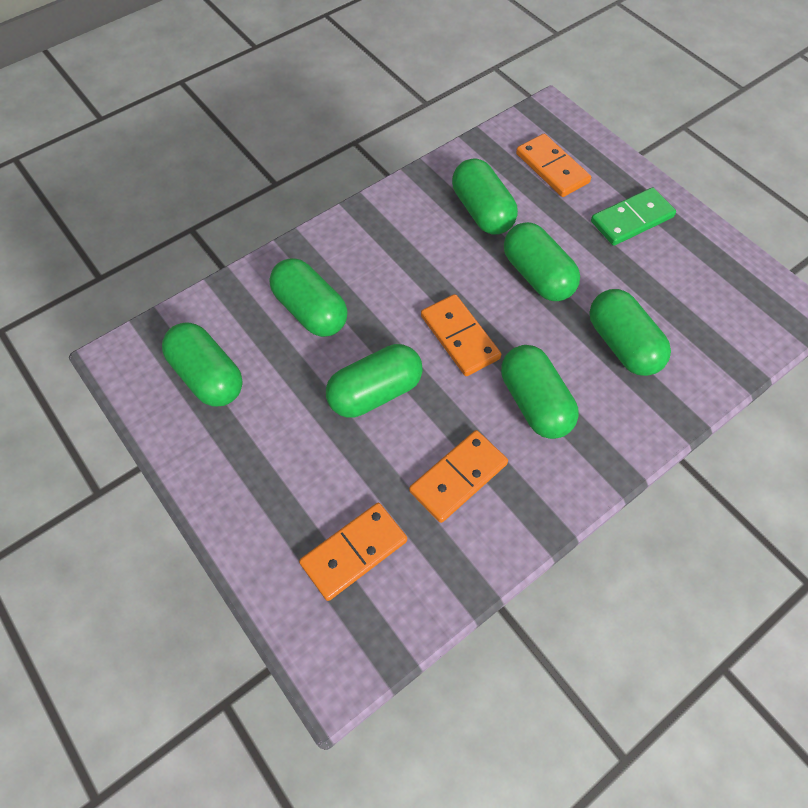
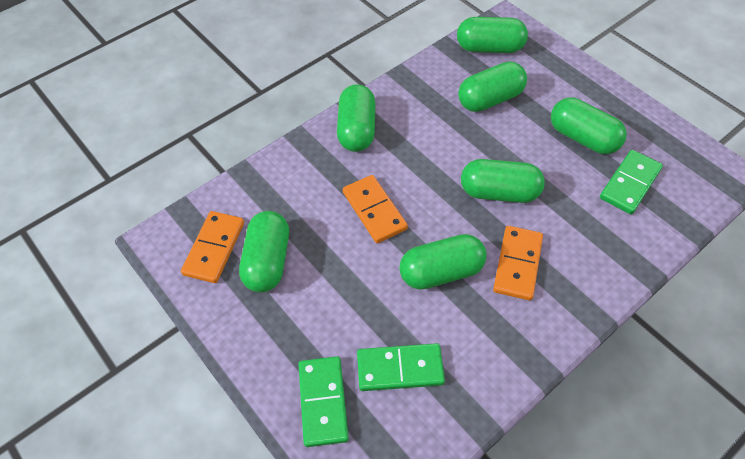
green domino: [591,187,676,246] = 1 -> [299,356,349,447] [357,343,445,391] [600,150,663,214] = 3
orange domino: [299,503,407,601] [409,430,508,523] [421,294,501,376] [516,134,591,197] = 4 -> [181,211,244,283] [343,175,408,243] [493,226,543,300] = 3

